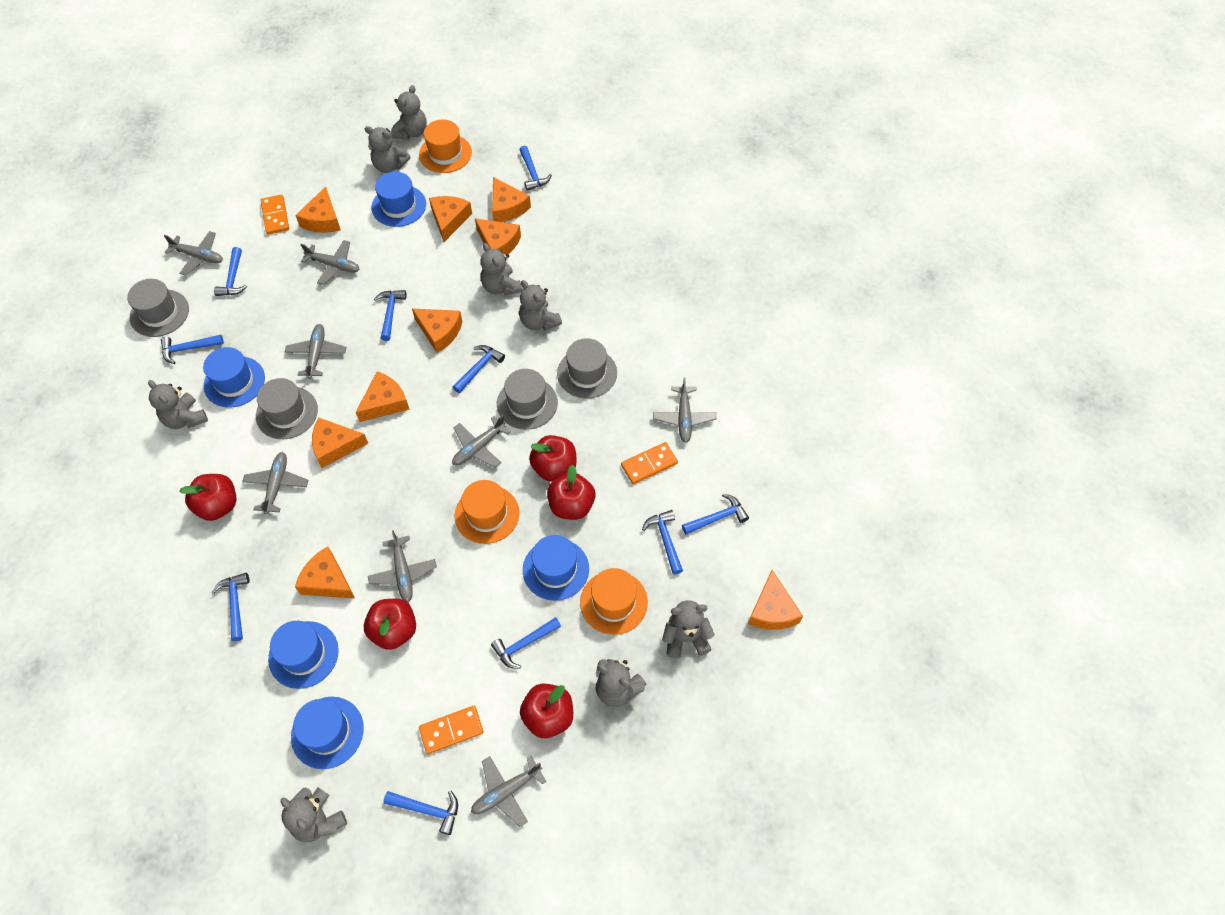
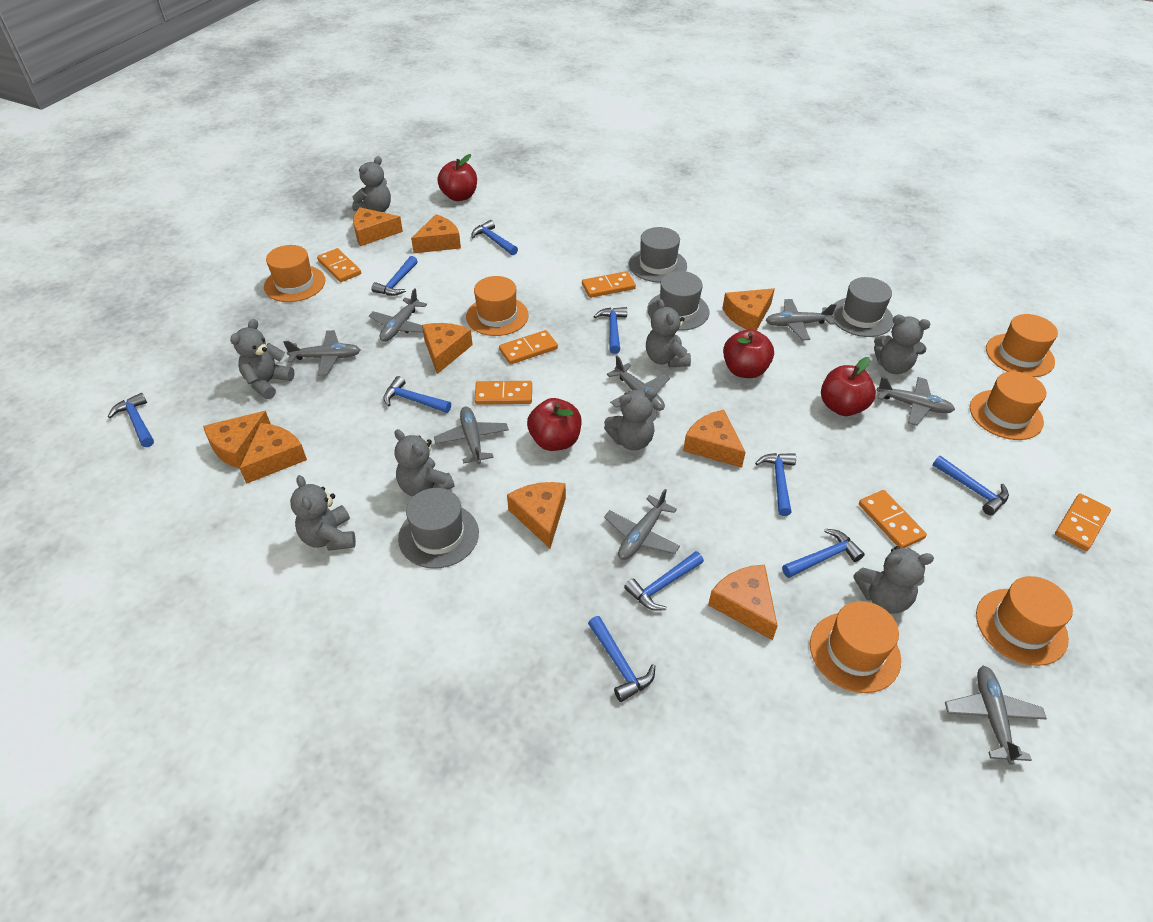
blue hat: [203,347,265,408] [268,621,339,689] [291,697,364,769] [372,172,426,227] [523,535,589,601] = 5 -> none = 0
orange domino: [261,195,289,235] [419,706,484,754] [621,442,678,484] = 3 -> [317,248,361,282] [474,381,532,405] [499,330,558,365] [582,271,636,298] [859,490,927,548] [1055,494,1111,551] = 6
orange hat: [419,119,472,173] [454,480,519,544] [580,568,648,635] = 3 -> [264,245,325,302] [466,276,529,336] [810,601,901,693] [970,371,1046,440] [976,576,1073,666] [986,314,1058,377] = 6
red apple: [179,474,236,521] [364,599,416,650] [520,683,573,738] [529,435,577,481] [547,464,595,520] = 5 -> [437,154,477,201] [527,398,582,451] [723,329,774,378] [821,357,876,416] = 4

